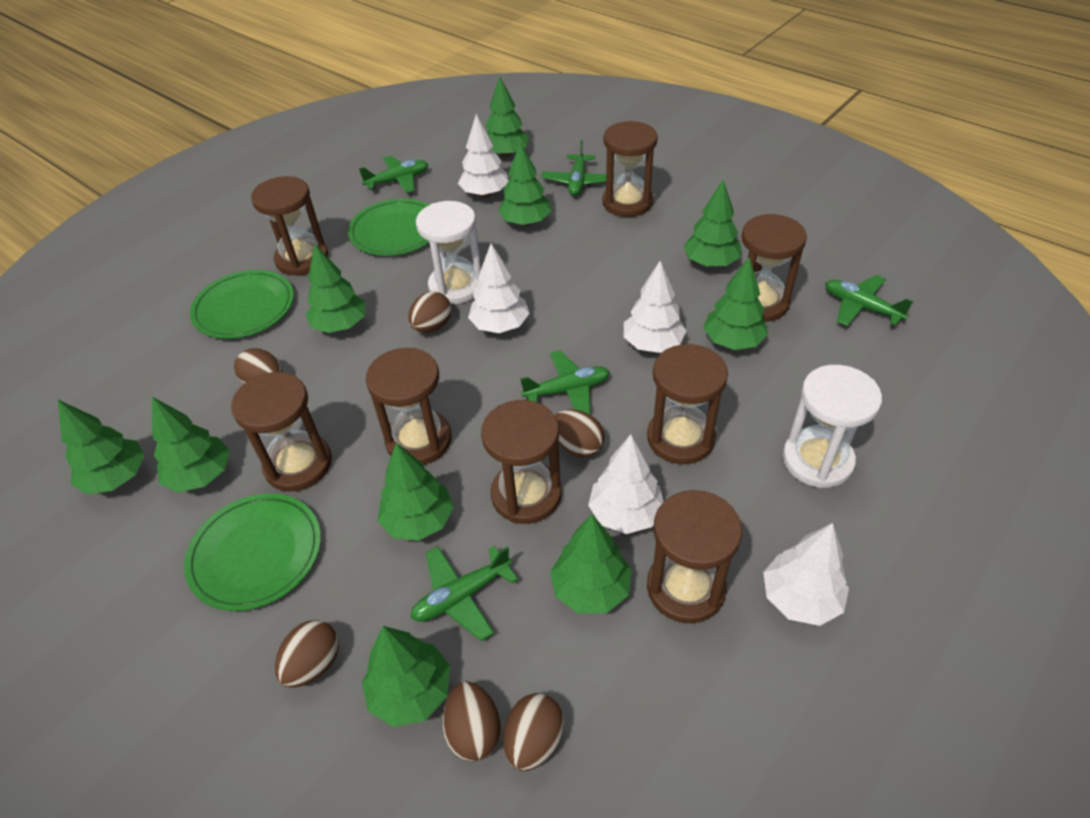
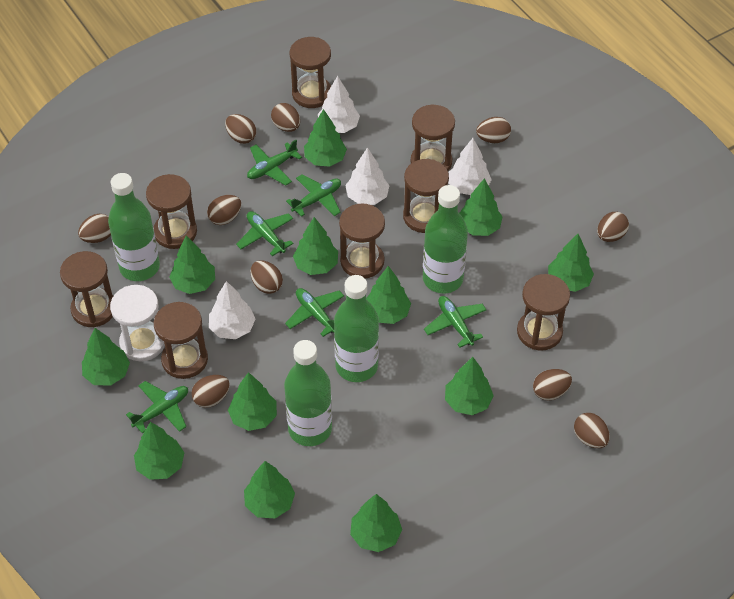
brown egg: [234,348,282,384] [275,620,339,688] [408,292,452,333] [443,682,501,762] [503,693,564,771] [554,409,605,458] = 6 -> [78,214,111,243] [191,375,230,408] [207,195,241,225] [225,114,256,144] [250,260,283,294] [271,103,300,132] [476,117,511,143] [533,369,572,400] [574,413,610,448] [597,212,629,242] = 10
green bottle: none = 0 -> [108,173,160,281] [284,340,332,446] [334,275,379,382] [423,185,468,293] = 4
green plane: [359,156,428,193] [411,546,518,641] [520,350,610,414] [541,140,614,196] [825,275,913,326] = 5 -> [126,381,188,434] [236,211,293,256] [247,140,302,186] [285,288,344,337] [286,174,341,217] [424,296,487,348] = 6
green plate: [184,493,321,611] [190,270,294,339] [348,199,429,256] = 3 -> none = 0
green tree: [58,400,145,494] [152,397,230,492] [305,243,366,333] [362,626,450,727] [378,443,454,541] [485,76,529,157] [498,141,551,226] [550,514,632,613] [683,180,741,267] [703,257,768,350] = 10 -> [82,328,130,386] [134,422,185,480] [169,236,215,294] [228,372,277,431] [244,461,295,518] [293,217,338,275] [304,109,347,167] [350,494,402,552] [366,266,411,324] [445,357,494,415] [459,178,503,236] [548,234,594,292] = 12
white hourglass: [416,201,481,304] [782,365,882,488] = 2 -> [110,285,165,361] = 1
white tree: [458,114,509,197] [468,244,530,333] [588,434,664,534] [624,261,687,353] [763,523,849,626] = 5 -> [209,281,255,339] [318,76,360,133] [345,147,390,205] [448,138,492,195] = 4

